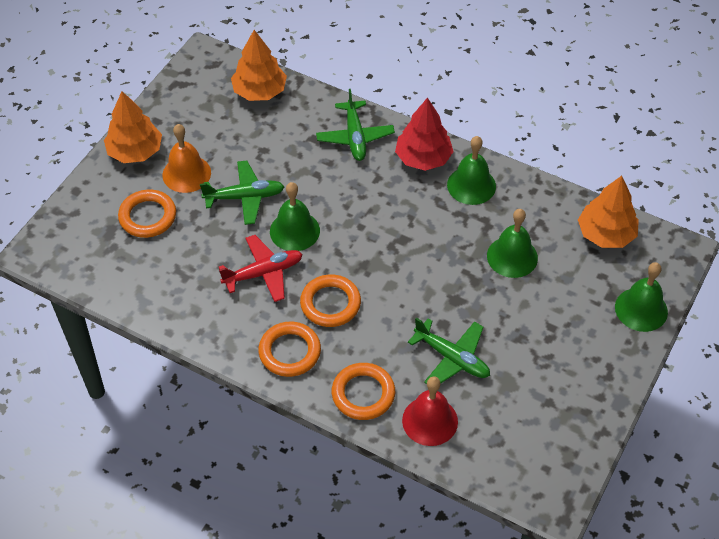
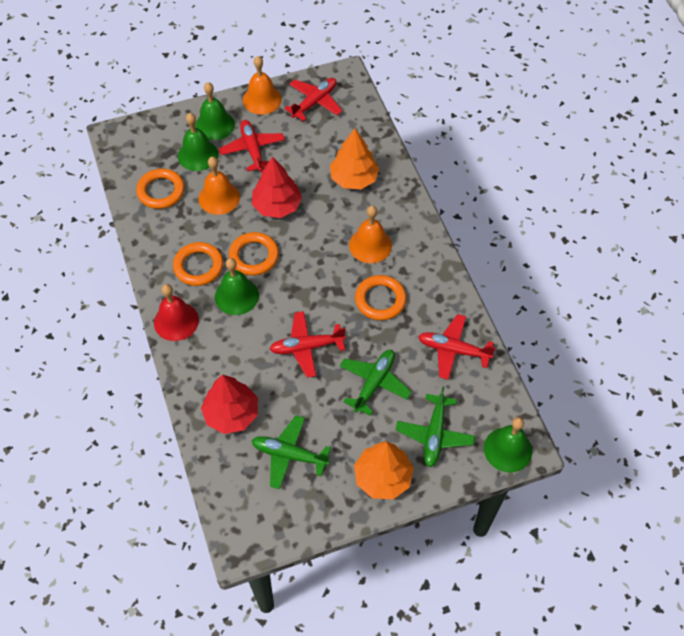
orange bell: [162,124,211,193] = 1 -> [198,157,240,215] [243,56,282,115] [349,206,392,263] = 3
orange tree: [104,91,162,163] [231,30,287,101] [578,176,639,248] = 3 -> [330,129,379,189] [354,441,414,499] = 2
red plane: [219,235,303,302] = 1 -> [219,120,285,172] [270,311,346,378] [284,78,342,122] [418,314,496,380] = 4
red tree: [395,98,454,171] = 1 -> [201,375,258,434] [252,156,302,218] = 2

